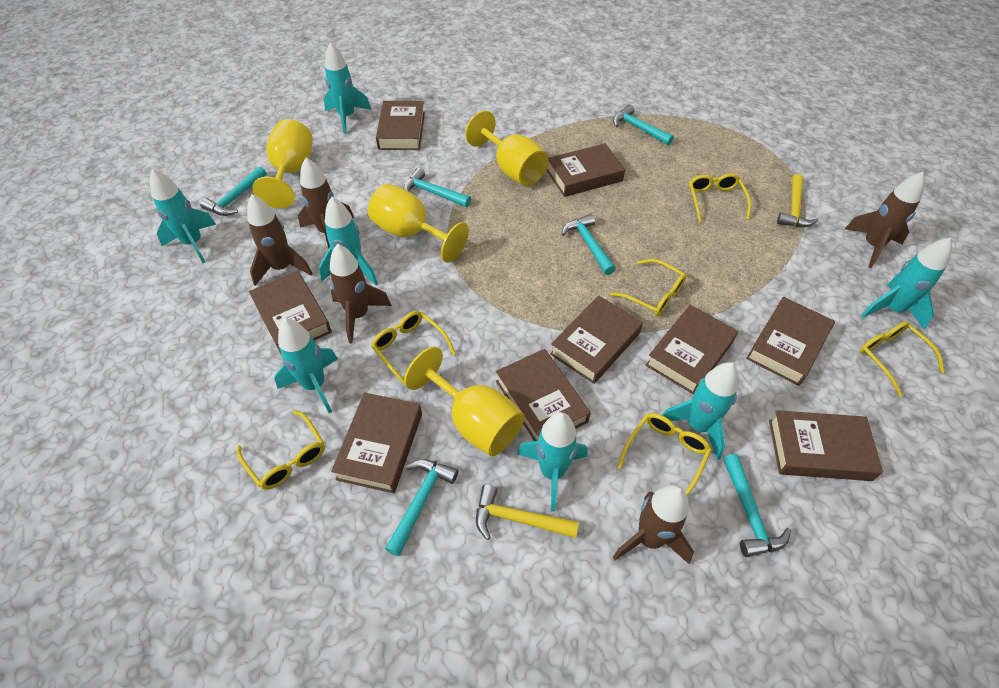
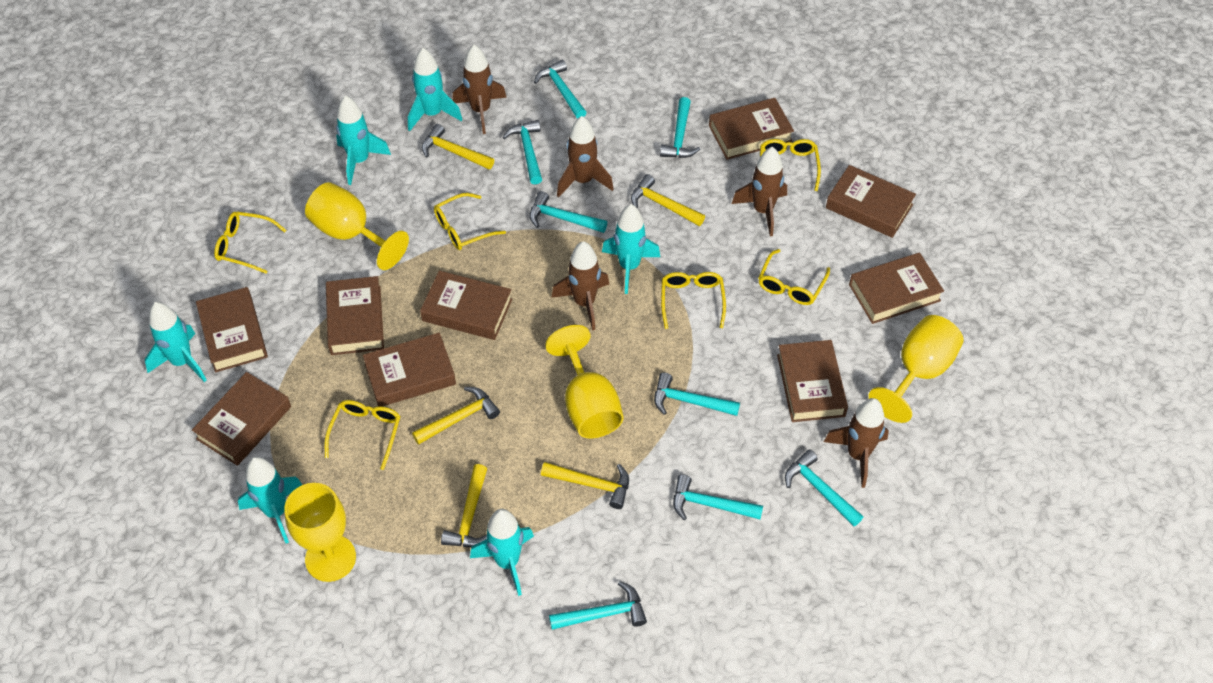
turquoise hammer: [200,166,267,216] [385,459,458,556] [403,168,471,207] [561,214,616,275] [613,105,674,145] [723,454,791,557] = 6 -> [502,120,542,184] [530,191,607,233] [534,60,587,119] [549,581,647,630] [654,373,740,416] [660,97,700,158] [673,474,763,520] [785,449,863,526] = 8
turquoise rocket: [149,169,216,263] [274,318,338,413] [319,197,378,285] [324,42,372,134] [517,412,588,512] [662,362,738,460] [861,237,952,330] = 7 -> [144,302,207,382] [238,457,302,543] [336,95,391,185] [408,48,463,131] [470,509,534,596] [602,204,660,294] = 6
yellow hammer: [476,484,579,540] [777,174,819,227] = 2 -> [412,387,500,445] [422,124,494,169] [441,464,487,547] [541,462,629,509] [631,174,705,226] = 5

